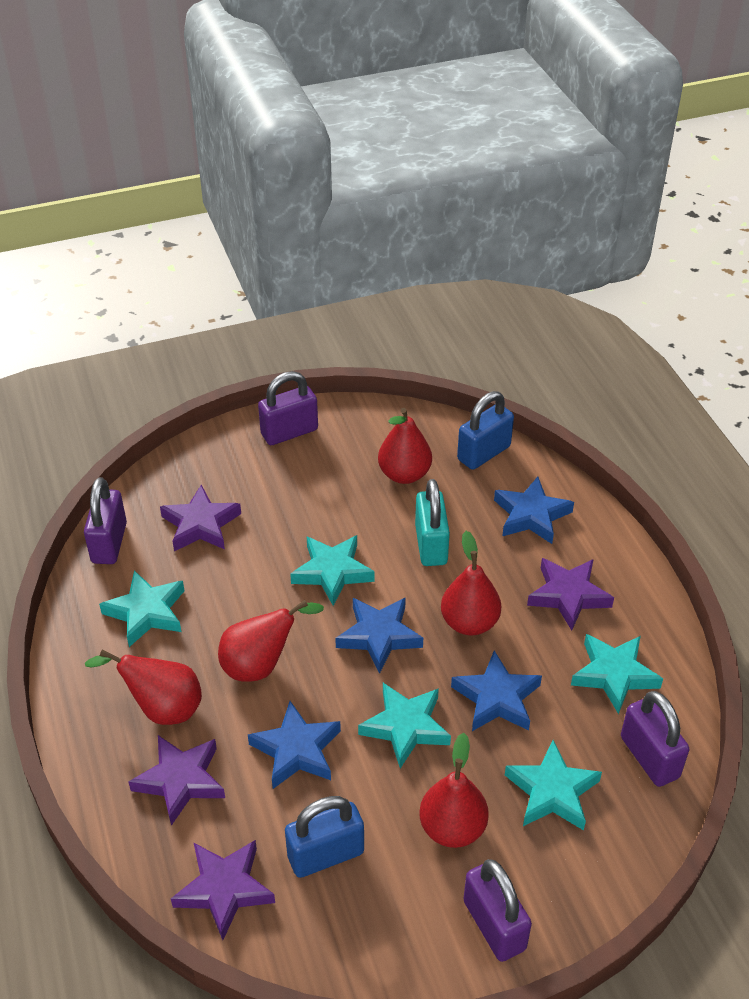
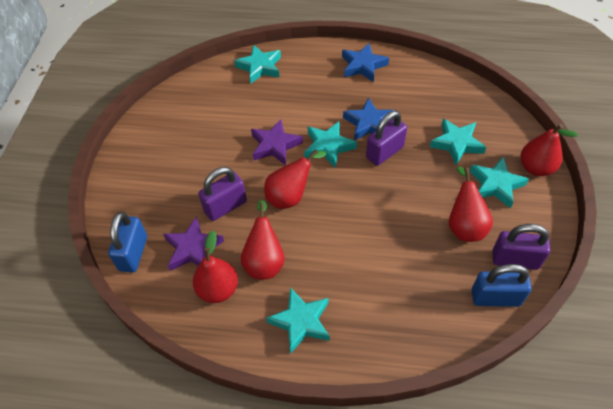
blue star: [248,701,341,789] [335,597,423,674] [451,650,542,731] [494,477,574,544] = 4 -> [342,43,389,82] [343,97,395,141] = 2
purple padlock: [84,477,127,564] [258,371,318,445] [464,859,532,962] [621,691,689,787] = 4 -> [198,167,247,221] [366,111,407,166] [492,224,550,270] = 3
purple star: [128,735,225,826] [160,485,241,551] [171,840,275,940] [527,558,614,631] = 4 -> [163,217,224,271] [251,119,303,165] = 2
turquoise padlock: [415,479,450,566] = 1 -> none = 0

